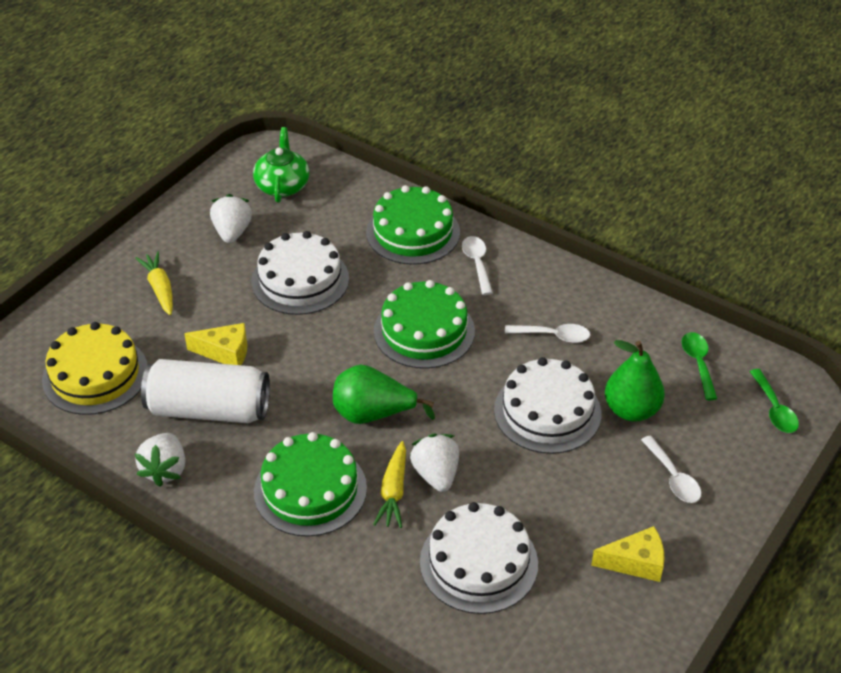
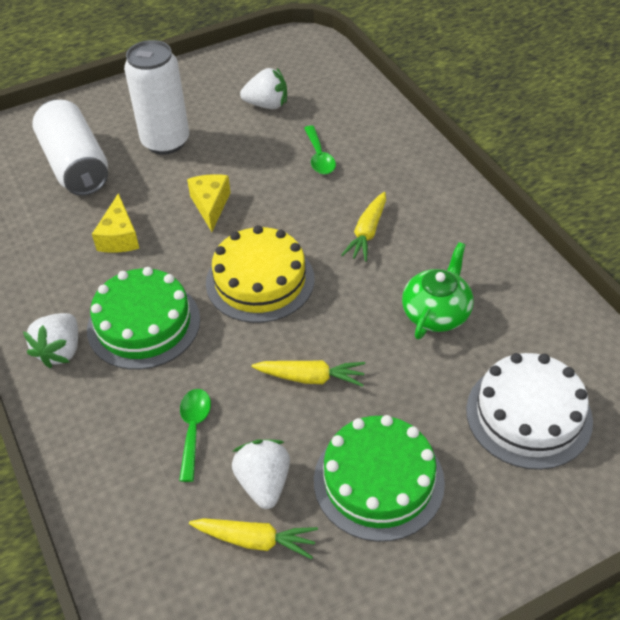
green cake: [254,432,367,537] [366,185,460,265] [374,280,475,369] = 3 -> [87,267,200,370] [314,415,445,542] = 2
green pear: [333,364,435,424] [605,340,665,422] = 2 -> none = 0
white cake: [251,231,349,315] [420,502,538,614] [494,357,601,454] = 3 -> [466,353,593,470] = 1
white can: [141,359,270,423] = 1 -> [32,100,108,196] [124,40,189,155] = 2
white spoon: [462,236,493,295] [505,324,590,343] [641,436,701,503] = 3 -> none = 0
yellow carrot: [135,251,173,315] [373,441,406,528] = 2 -> [189,518,318,559] [252,360,365,387] [341,192,386,262] = 3

